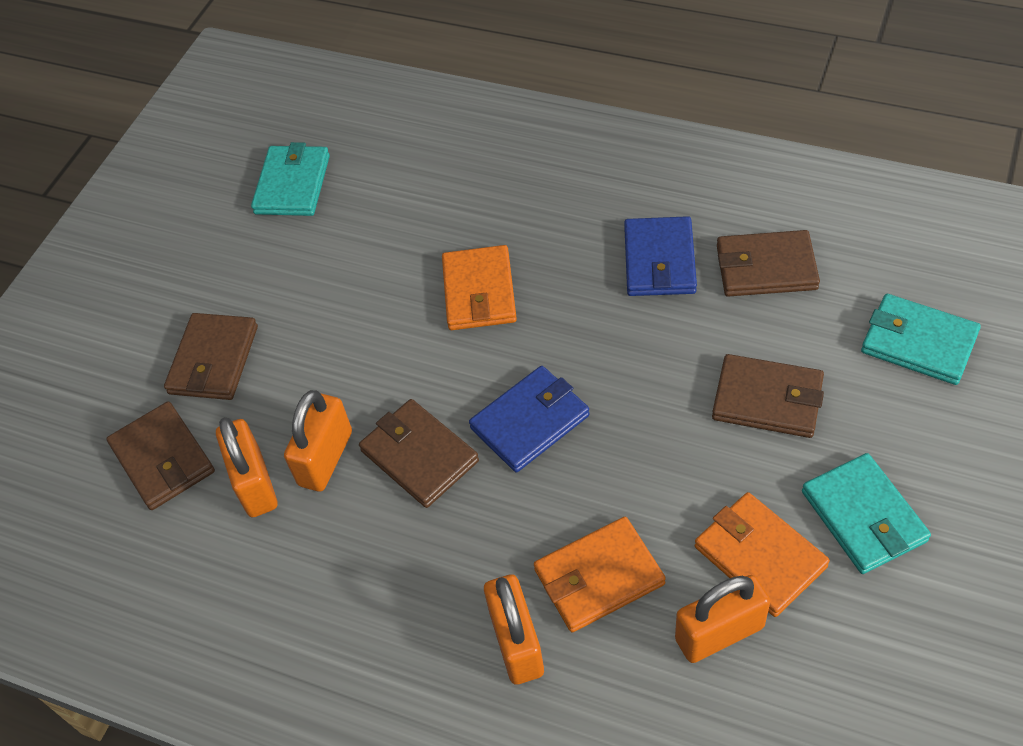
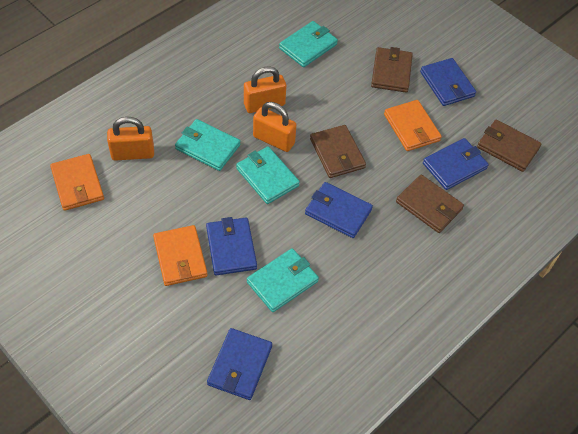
blue wallet: [469,366,590,472] [624,216,697,296] = 2 -> [206,217,257,275] [207,328,272,400] [305,182,373,238] [420,58,476,106] [423,138,489,190] = 5
brown wallet: [106,401,215,510] [164,313,258,400] [359,399,479,508] [712,354,824,438] [717,230,820,297] = 5 -> [310,125,366,178] [371,47,413,93] [396,175,464,233] [477,120,542,172] = 4
orange padlock: [216,417,277,517] [284,390,352,492] [484,574,544,685] [675,575,770,663] = 4 -> [107,117,154,161] [244,66,286,113] [253,102,296,152] = 3
turquoise wallet: [251,142,330,216] [802,453,931,574] [861,294,981,385] = 3 -> [175,119,240,171] [236,146,300,204] [247,248,319,312] [279,21,338,67] = 4

